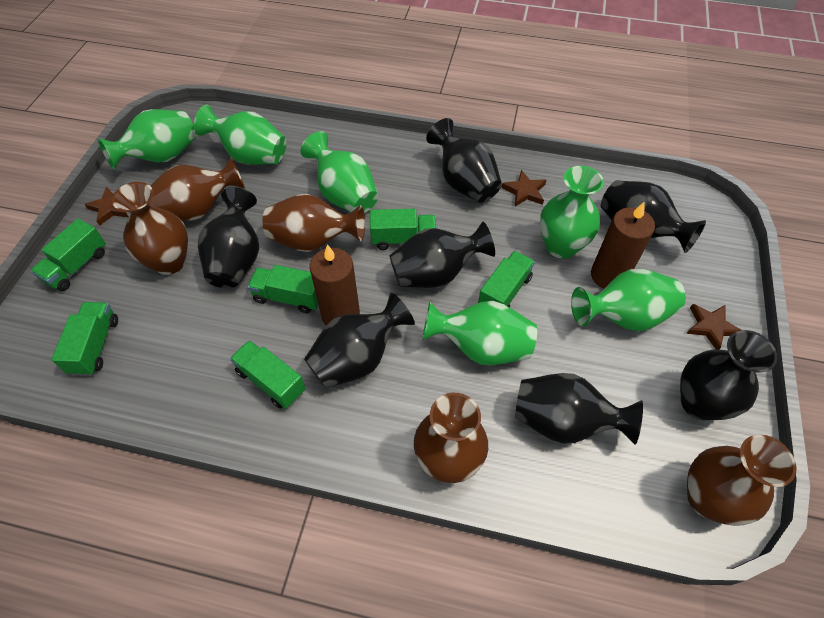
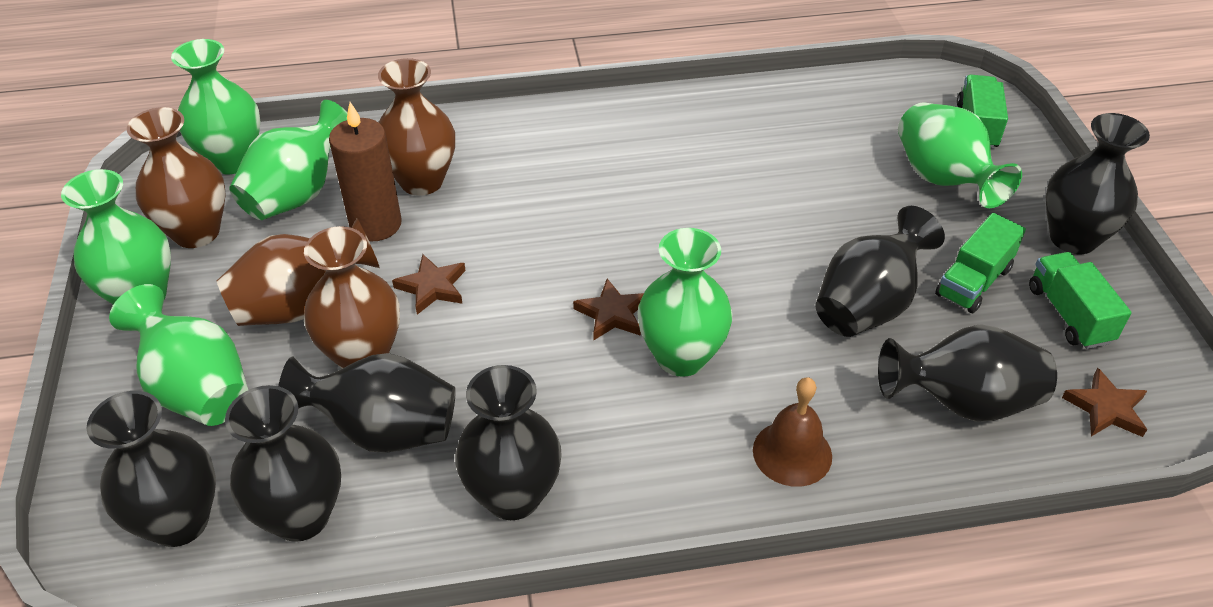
brown bell: none = 0 -> [753,377,832,487] = 1
brown candle: [310,244,360,325] [591,202,655,289] = 2 -> [329,102,402,241] = 1
brown vase: [112,182,188,275] [149,157,246,221] [262,194,365,252] [414,393,488,483] [687,434,797,526] = 5 -> [127,107,225,248] [217,218,380,326] [304,226,400,369] [378,58,455,196] = 4
green truck: [31,219,106,291] [52,302,118,376] [230,340,306,409] [247,265,318,313] [370,209,437,250] [478,251,535,307] = 6 -> [935,213,1026,313] [957,75,1008,149] [1029,252,1132,349] = 3

